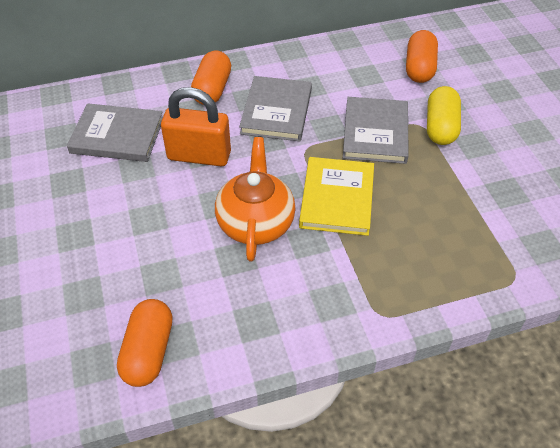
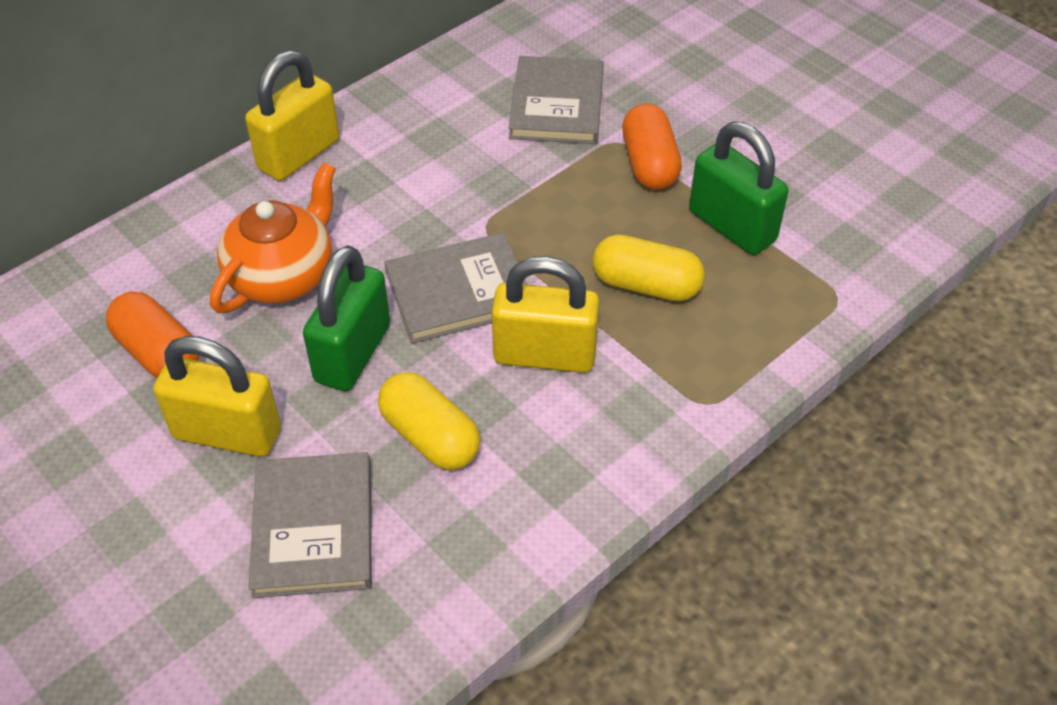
green padlock: none = 0 -> [303,245,390,391] [689,122,788,255] = 2
orange capsule: [117,299,173,387] [191,51,231,105] [406,30,438,83] = 3 -> [106,292,200,378] [622,104,682,190] = 2
orange padlock: [161,87,231,166] = 1 -> none = 0
yellow book: [299,157,374,236] = 1 -> none = 0
yellow capsule: [427,86,461,145] = 1 -> [378,372,480,470] [593,235,705,302] = 2
yellow padlock: none = 0 -> [154,336,281,457] [245,50,339,181] [492,256,599,373] = 3

